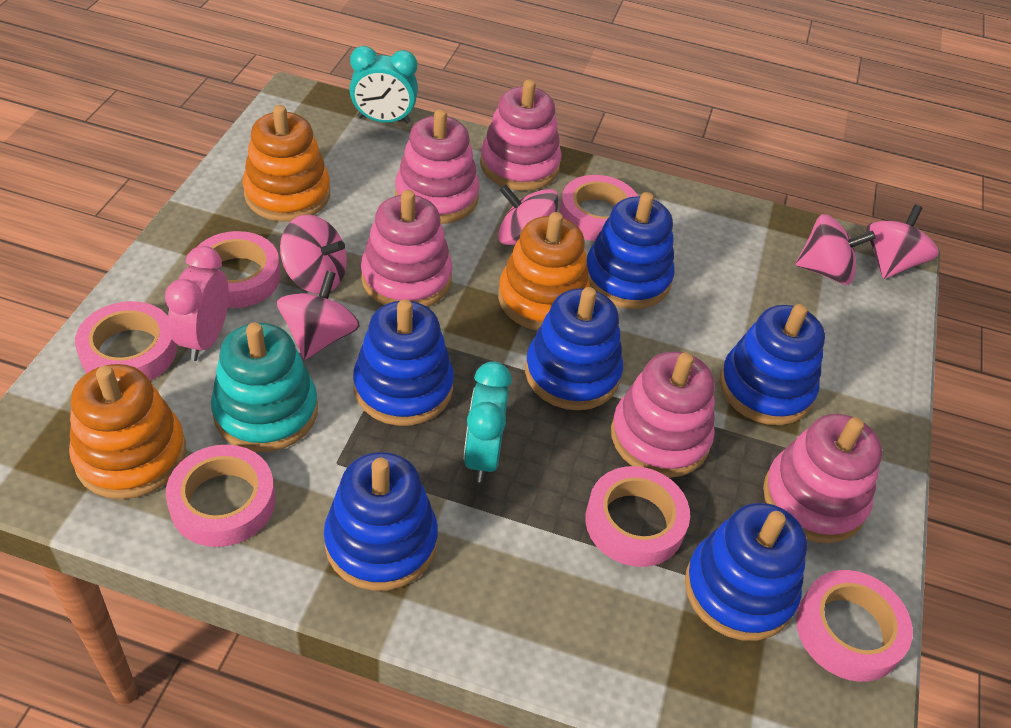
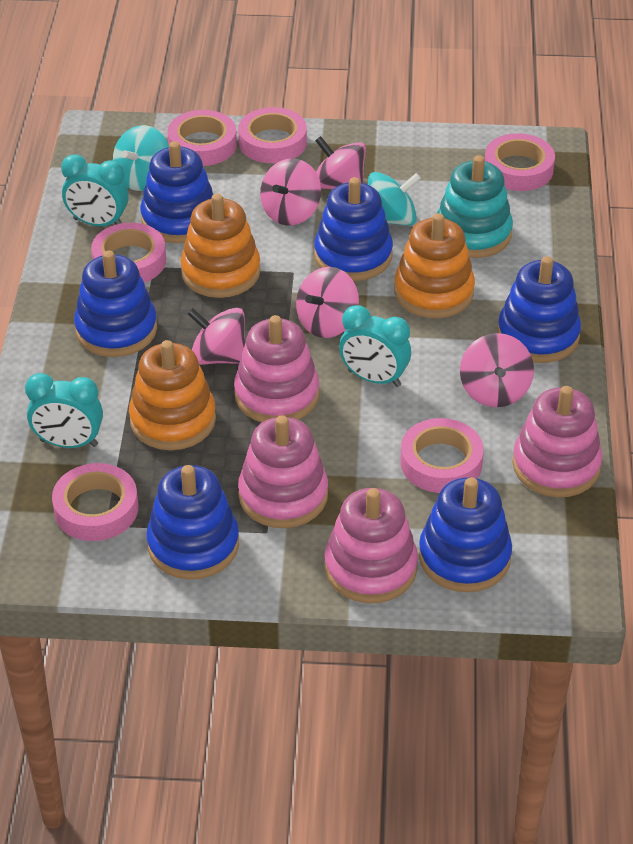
pink clock: [165,246,229,361] = 1 -> none = 0
pink stacking toy: [361,190,453,307] [395,109,480,224] [480,79,562,191] [611,351,715,478] [763,414,882,543] = 5 -> [234,315,319,422] [238,416,328,528] [325,488,418,603] [512,386,603,497] = 4
turquoise clock: [349,46,418,124] [464,361,512,482] = 2 -> [25,373,103,448] [61,154,128,226] [339,305,411,387] = 3
turquoise spinning top: none = 0 -> [113,125,169,191] [368,172,421,226] = 2

